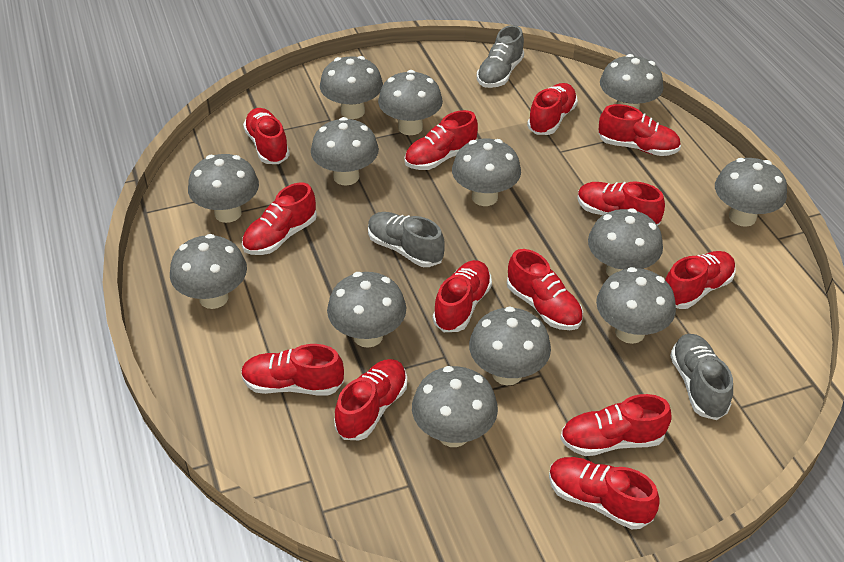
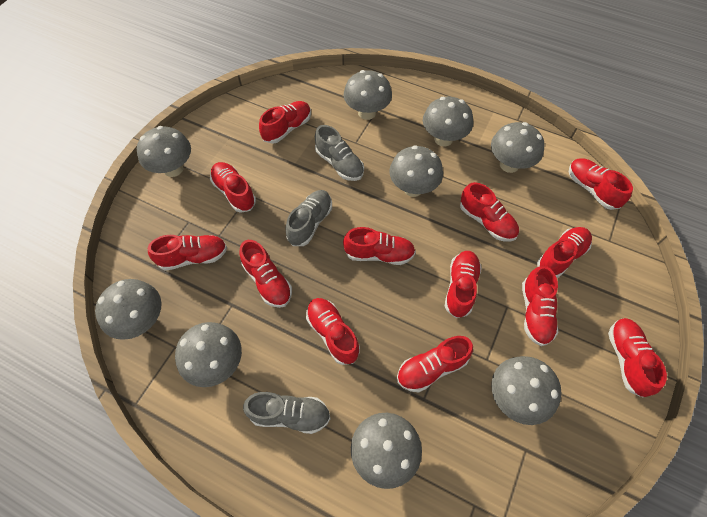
grey mushroom: [170,234,247,309] [188,154,259,223] [311,117,379,186] [320,56,383,119] [327,272,406,348] [378,70,443,135] [412,366,498,447] [452,139,521,206] [469,306,551,385] [588,208,663,277] [596,267,676,344] [600,54,663,110] [715,158,787,227] = 13 -> [95,279,161,340] [137,126,191,177] [175,322,242,387] [344,70,392,120] [351,413,422,489] [389,145,443,197] [423,97,473,147] [491,122,544,173] [491,356,561,425] = 9

